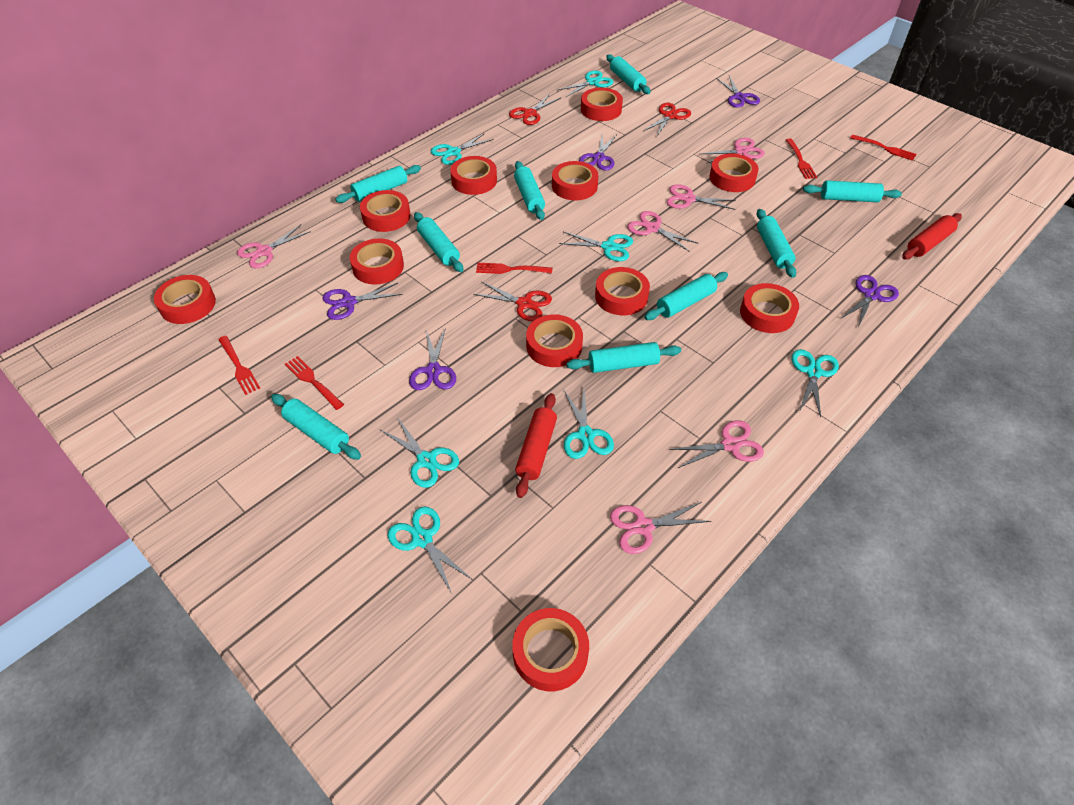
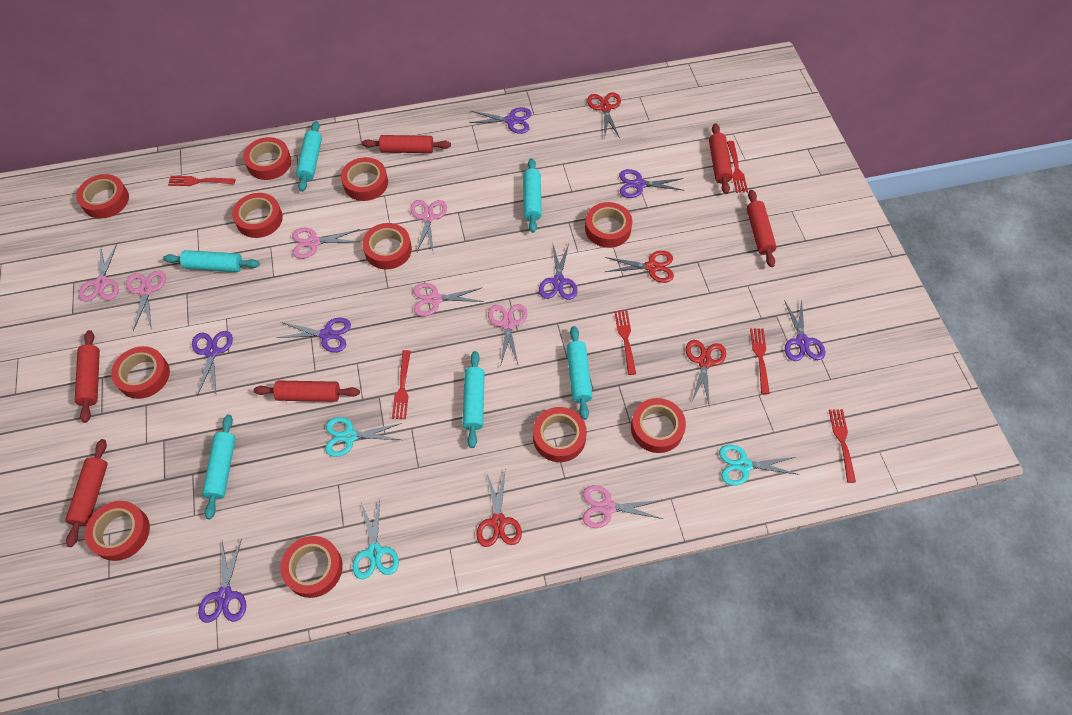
pink scissors: [237,224,311,268] [610,502,711,554] [627,211,699,251] [667,184,736,210] [669,420,764,468] [700,138,765,164] = 6 -> [79,244,119,302] [126,270,166,331] [292,228,360,259] [410,200,447,252] [413,283,484,316] [488,304,527,364] [583,485,663,528] = 7
purple scissors: [322,283,403,320] [409,327,456,390] [579,135,616,171] [716,76,760,108] [840,275,899,328] = 5 -> [192,331,233,396] [198,538,246,623] [276,318,351,353] [469,107,531,134] [539,242,578,300] [619,169,684,198] [784,299,826,361] = 7
red fork: [218,336,260,395] [285,356,344,410] [476,263,552,274] [786,139,817,179] [850,134,916,161] = 5 -> [168,176,236,186] [392,350,411,419] [614,310,636,375] [727,141,748,193] [750,328,770,394] [829,409,856,483] = 6
red rolling pin: [515,393,557,498] [902,213,962,260] = 2 -> [65,439,108,547] [75,330,100,423] [254,381,360,402] [362,135,451,153] [709,123,733,194] [747,190,777,267] = 6
red scissors: [473,281,552,321] [509,94,561,125] [644,103,691,137] = 3 -> [476,471,522,547] [587,92,621,138] [605,251,674,283] [686,340,726,408] = 4
turquoise rolling pin: [271,394,361,460] [335,165,421,203] [414,212,463,272] [514,161,545,220] [567,342,681,373] [606,54,651,94] [644,272,728,320] [757,209,796,278] [803,180,902,202] = 9 -> [163,250,260,272] [202,414,236,520] [296,121,322,192] [463,351,485,448] [523,158,542,233] [566,326,592,420] = 6
turquoise scissors: [381,417,459,488] [388,507,473,594] [431,133,494,165] [558,70,613,97] [559,232,633,261] [564,388,614,459] [791,349,839,417] = 7 -> [325,417,402,457] [353,499,399,579] [719,445,799,486] = 3

